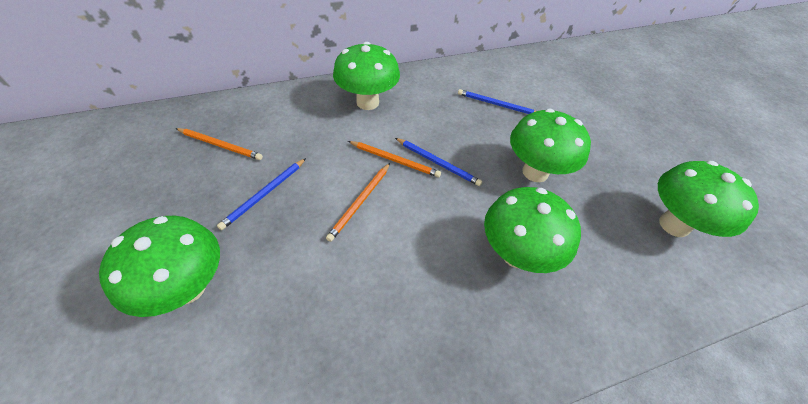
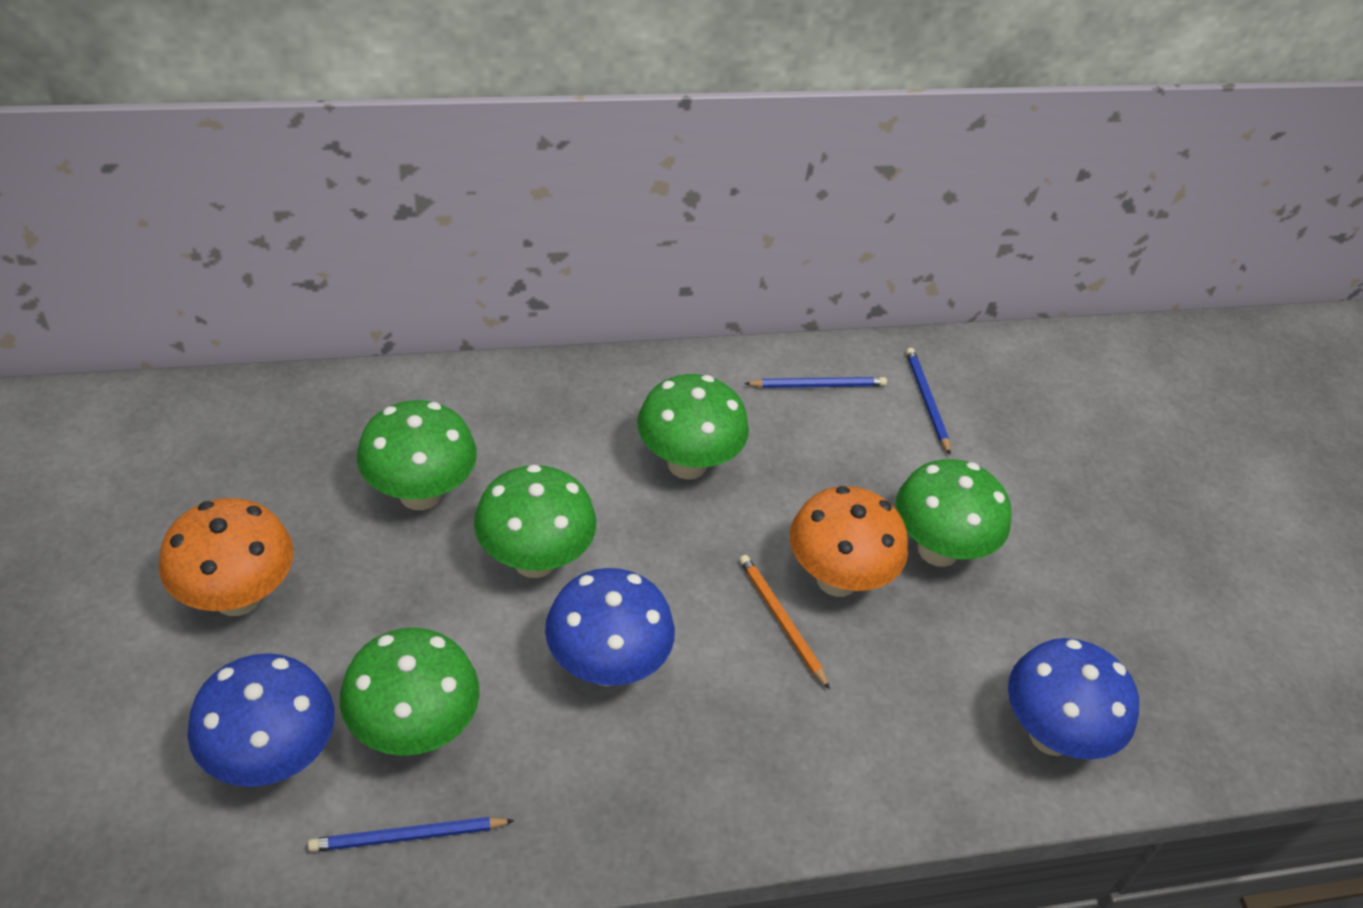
blue mushroom: none = 0 -> [187,653,335,787] [545,568,675,687] [1008,638,1139,760] = 3
orange mushroom: none = 0 -> [159,498,294,616] [790,486,908,597] = 2
orange pencil: [176,128,263,160] [326,163,390,242] [348,141,441,177] = 3 -> [739,555,830,689] = 1

